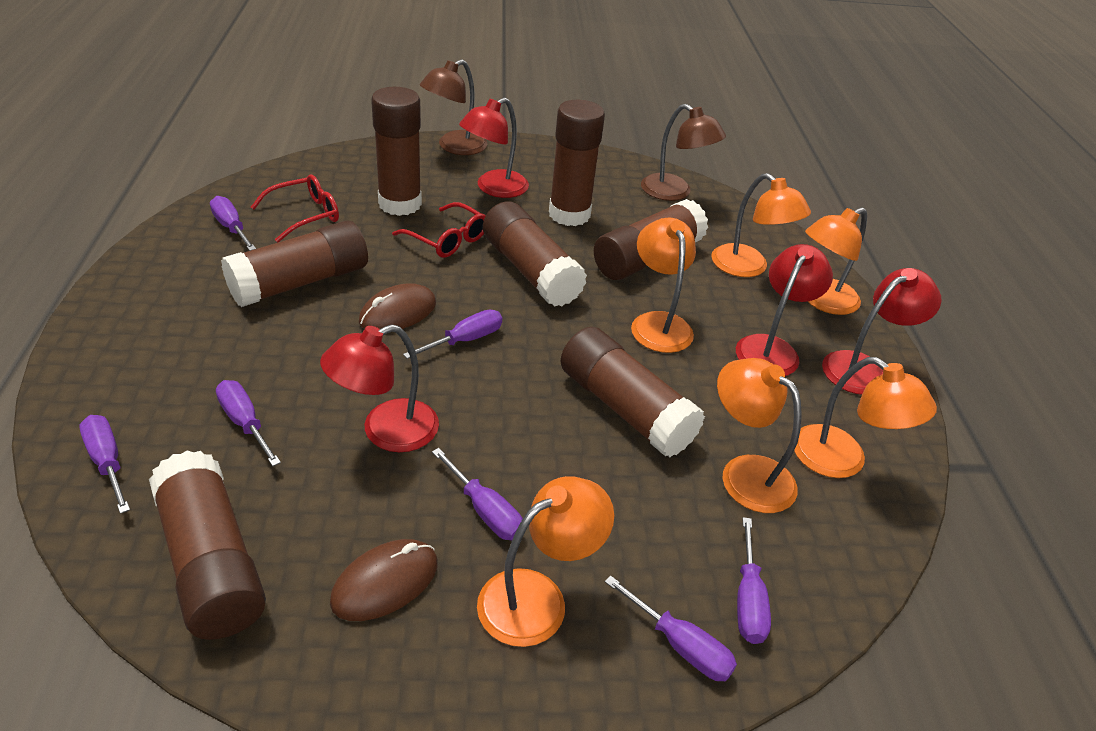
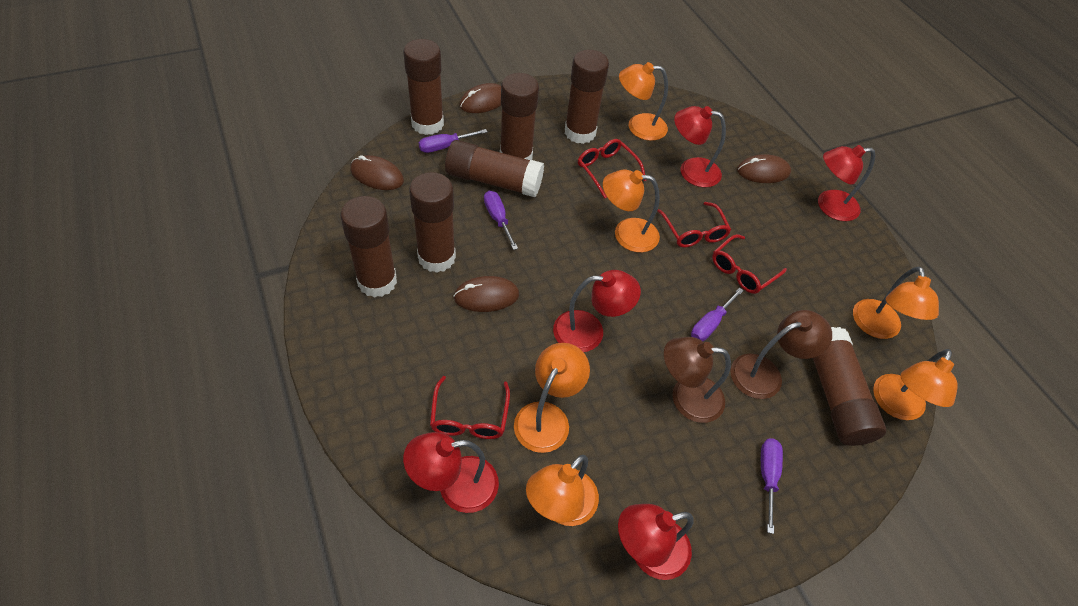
brown mouse: [330,539,438,621] [359,283,436,329] = 2 -> [350,155,404,190] [453,276,519,312] [459,83,501,113] [737,154,791,183] = 4
purple screwdriver: [79,415,130,514] [210,196,256,251] [216,380,281,466] [403,310,502,359] [432,448,523,540] [605,575,737,681] [737,517,771,644] = 7 -> [419,129,488,153] [484,191,518,250] [691,288,744,341] [761,439,783,534] = 4
red glasses: [251,174,339,242] [392,202,486,258] = 2 -> [430,376,510,439] [578,139,647,199] [657,202,731,248] [712,234,787,294] = 4
red lamp: [320,324,439,452] [459,98,529,198] [736,244,833,376] [822,268,941,395] = 4 -> [403,432,499,513] [553,270,641,352] [618,504,694,580] [674,106,726,188] [818,145,875,221] = 5

